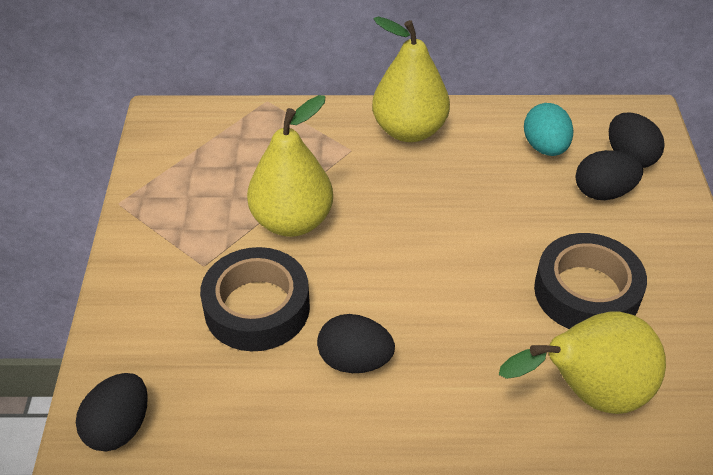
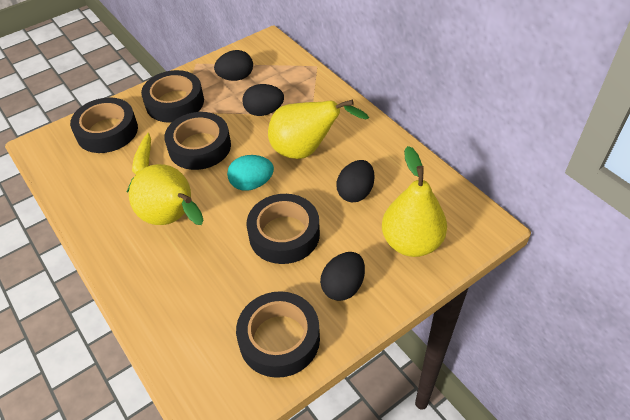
black tape: [200,247,310,351] [534,233,647,329] = 2 -> [70,97,138,153] [141,70,204,123] [164,112,231,170] [236,291,320,378] [246,194,320,264] = 5
yellow carrot: none = 0 -> [127,133,151,192] = 1

